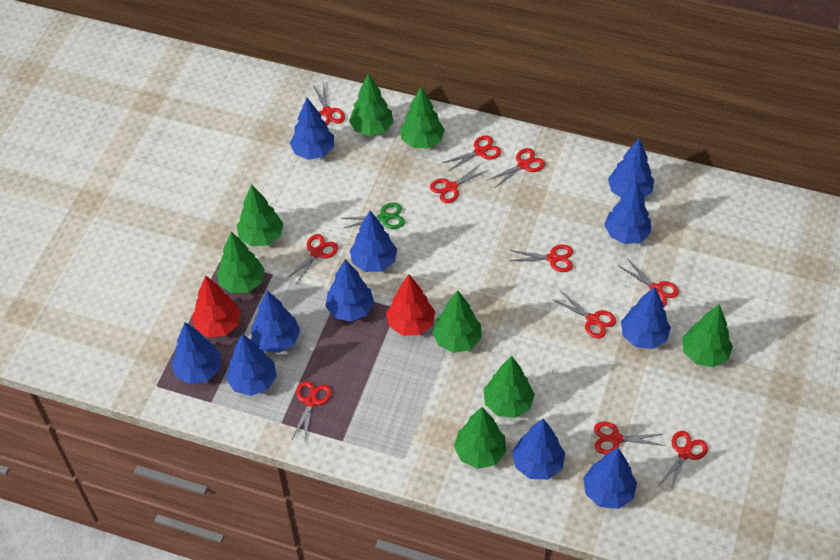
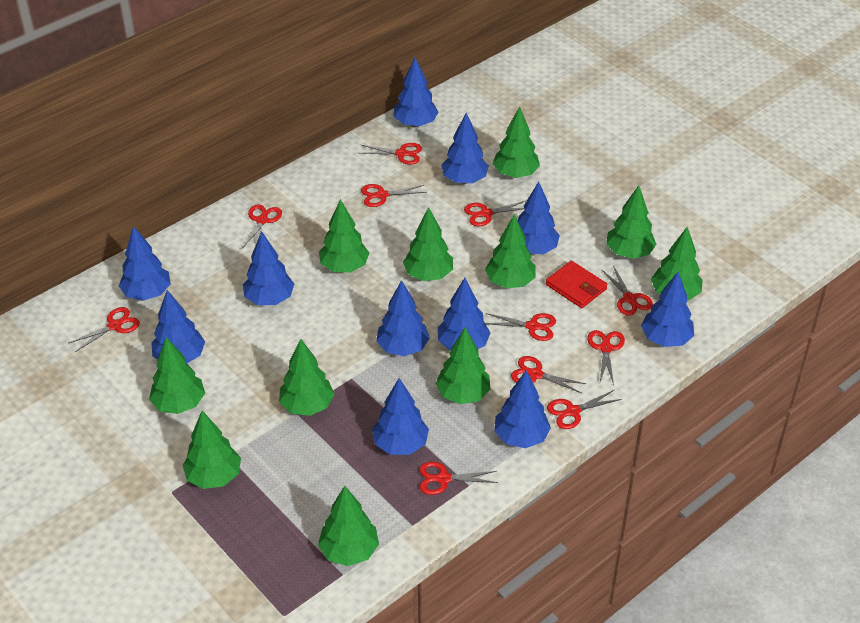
green scissors: [341,203,405,229] = 1 -> none = 0
green tree: [217,232,265,293] [237,184,284,246] [349,74,393,136] [400,87,445,149] [432,291,482,353] [454,407,506,469] [484,356,535,418] [682,304,733,367] = 8 -> [149,337,205,414] [183,411,241,489] [279,339,334,416] [318,486,379,566] [319,199,369,272] [403,207,453,281] [436,328,491,404] [485,215,536,288] [493,107,540,178] [606,185,657,259] [651,227,703,300] = 11
red tree: [192,276,241,338] [386,274,435,336] = 2 -> none = 0
red wallet: none = 0 -> [546,261,607,308] = 1

